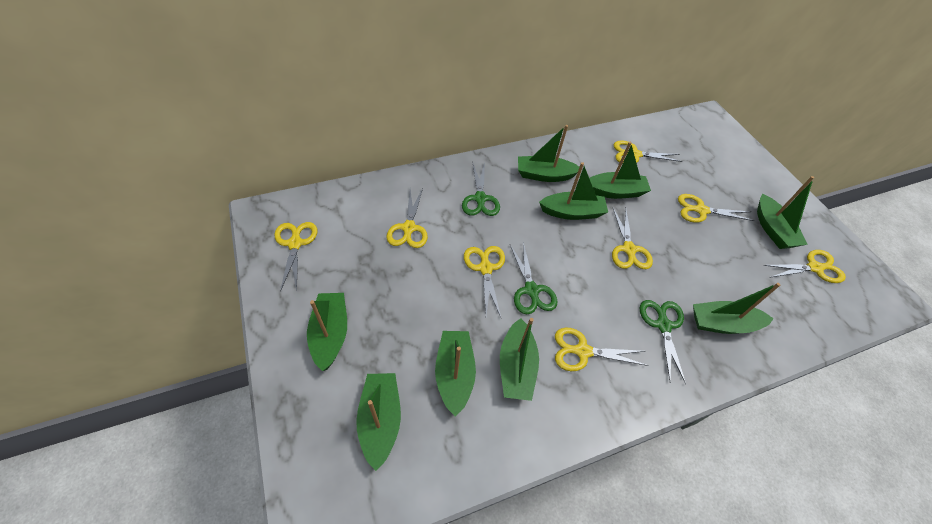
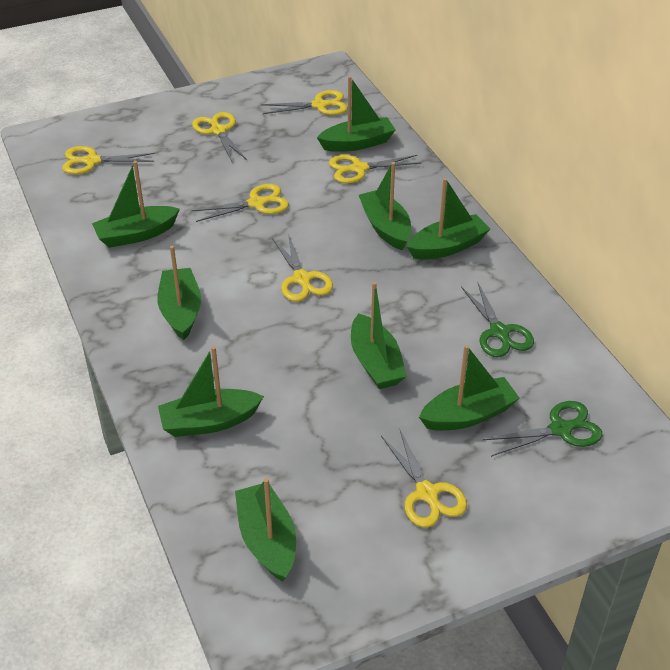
green scissors: [462,162,500,216] [510,242,557,314] [640,300,686,384] = 3 -> [461,283,534,357] [483,401,603,457] = 2
yellow scissors: [274,222,317,292] [386,188,428,248] [464,246,505,317] [555,328,648,371] [612,208,653,269] [614,140,683,164] [678,194,755,223] [763,250,846,283] = 8 -> [62,146,155,174] [191,184,289,222] [192,112,247,161] [261,90,348,115] [272,234,333,302] [329,155,422,183] [381,428,467,527] = 7

